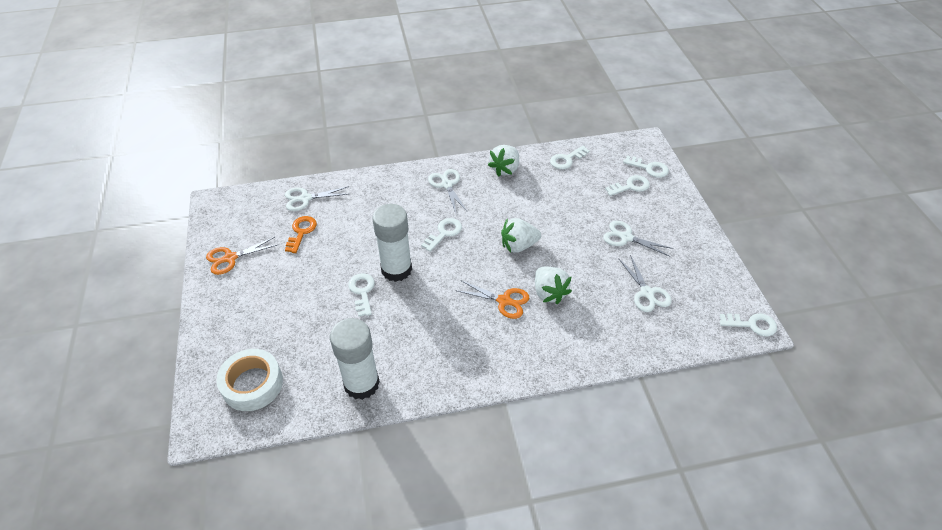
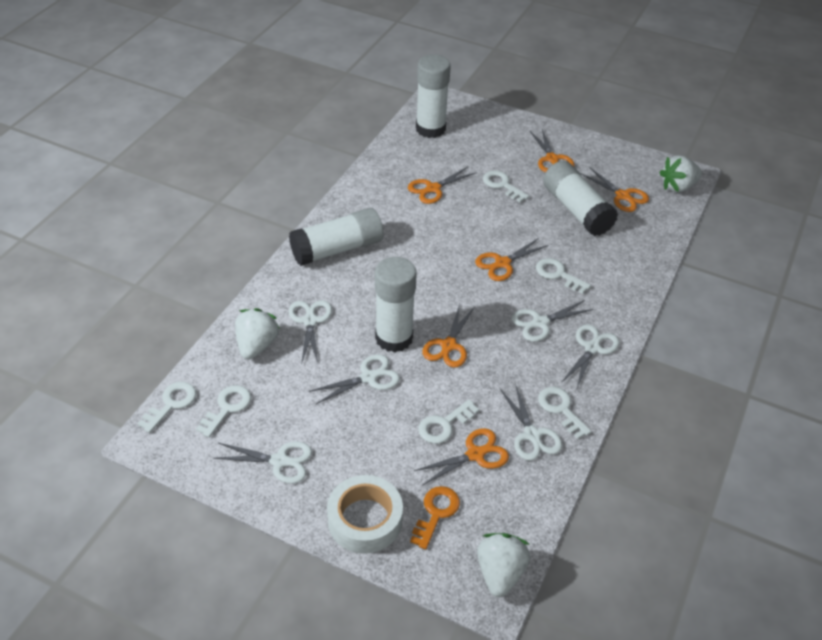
orange scissors: [206,237,277,275] [455,280,529,319] = 2 -> [408,167,477,204] [414,428,509,485] [423,304,475,367] [475,238,549,281] [530,129,574,172] [581,168,649,212] = 6
white glue stick: [330,318,380,400] [372,204,412,282] = 2 -> [289,208,384,266] [375,257,417,352] [416,54,451,138] [543,161,618,236] = 4
white scissors: [285,186,349,211] [428,169,467,213] [603,221,674,257] [619,255,672,312] = 4 -> [213,442,312,484] [289,300,332,364] [309,354,400,404] [500,384,562,461] [511,300,594,342] [561,324,620,388] = 6

